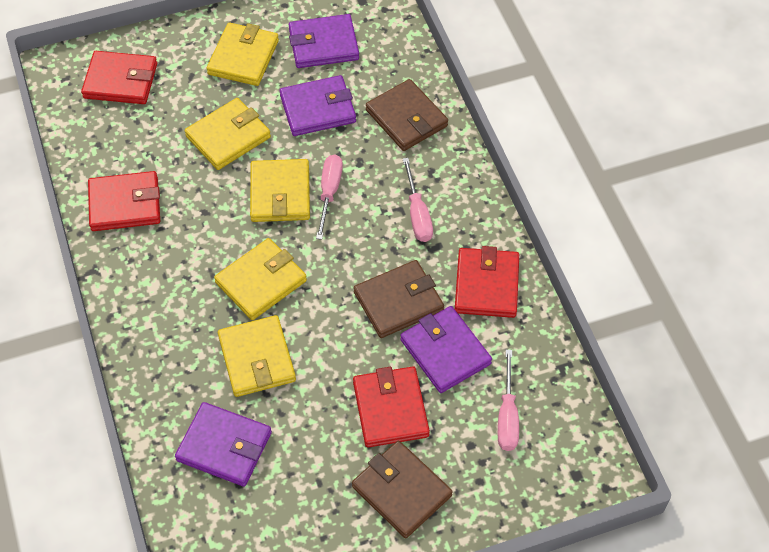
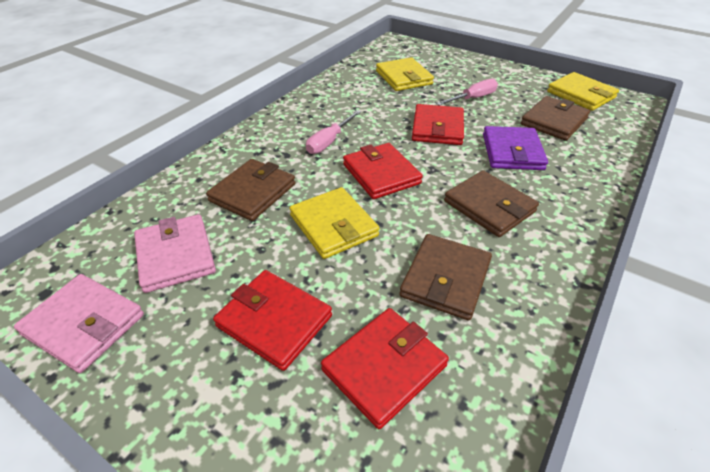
brown wallet: [352,441,453,538] [354,260,444,338] [366,79,448,151] = 3 -> [206,159,295,221] [399,234,492,321] [444,170,539,237] [521,96,590,141] = 4
pink screwdriver: [316,154,343,240] [403,158,433,242] [498,350,519,451] = 3 -> [306,110,361,154] [436,79,498,106] = 2
pink wallet: none = 0 -> [14,274,144,373] [134,214,216,293] = 2
purple wallet: [175,402,272,487] [280,75,356,136] [289,14,359,68] [400,306,492,393] = 4 -> [483,126,548,170] = 1
yellow wallet: [185,98,271,170] [207,22,279,86] [214,238,307,320] [218,315,296,397] [250,159,310,222] = 5 -> [289,187,380,259] [376,57,434,91] [547,72,619,111] = 3

